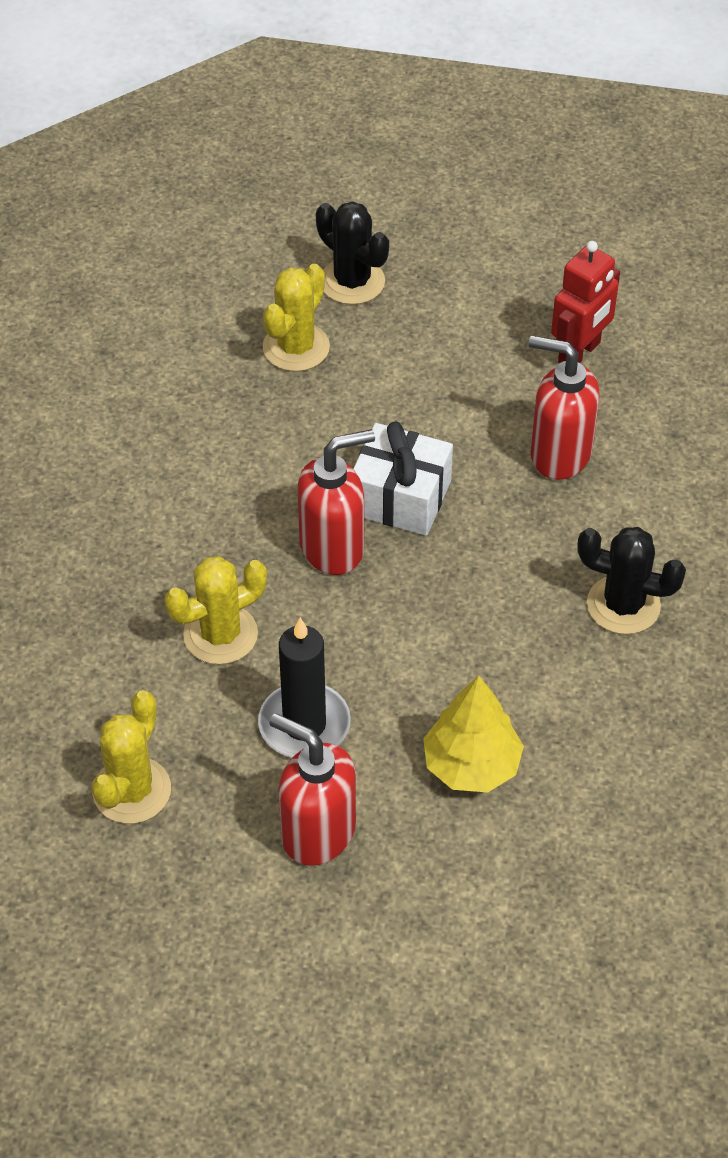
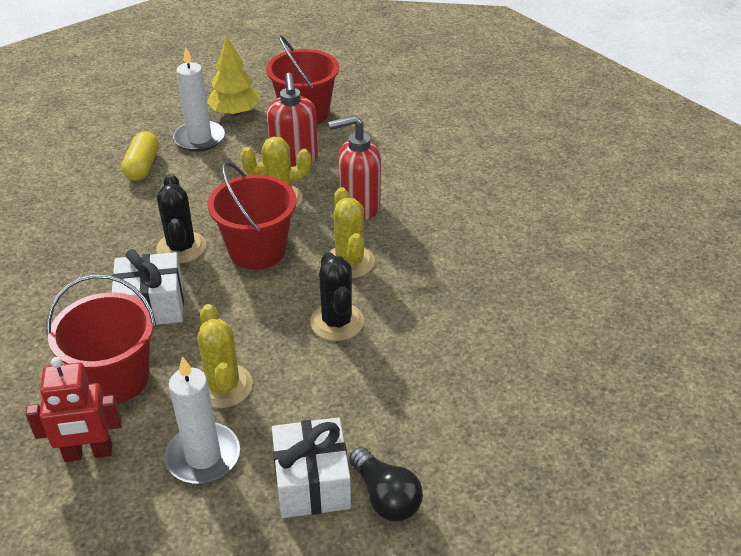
black candle: [258,618,351,757] = 1 -> none = 0
black light bulb: none = 0 -> [349,447,423,521] = 1
red bucket: none = 0 -> [46,274,156,404] [208,162,297,270] [266,35,339,125] = 3
red soap dispenser: [269,713,356,866] [297,429,375,575] [528,335,600,480] = 3 -> [267,73,318,167] [328,115,381,220] = 2
white candle: none = 0 -> [164,356,240,484] [173,46,225,152] = 2
white gift: [353,421,453,536] = 1 -> [112,249,184,325] [272,417,351,518] = 2
yellow capsule: none = 0 -> [121,131,159,181] = 1

